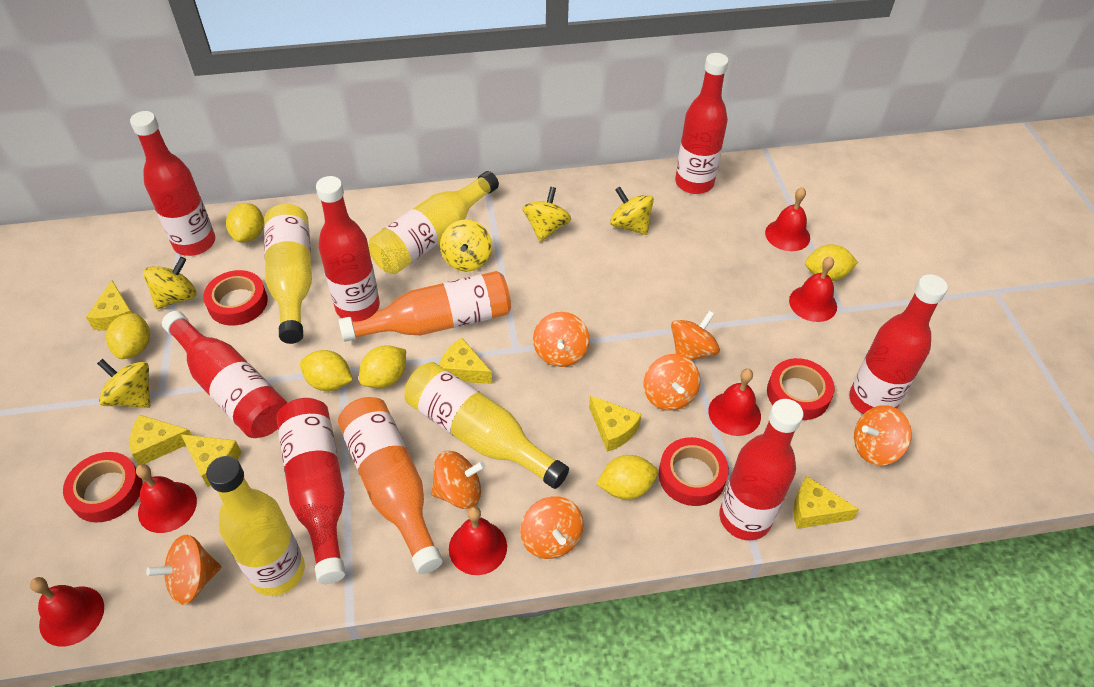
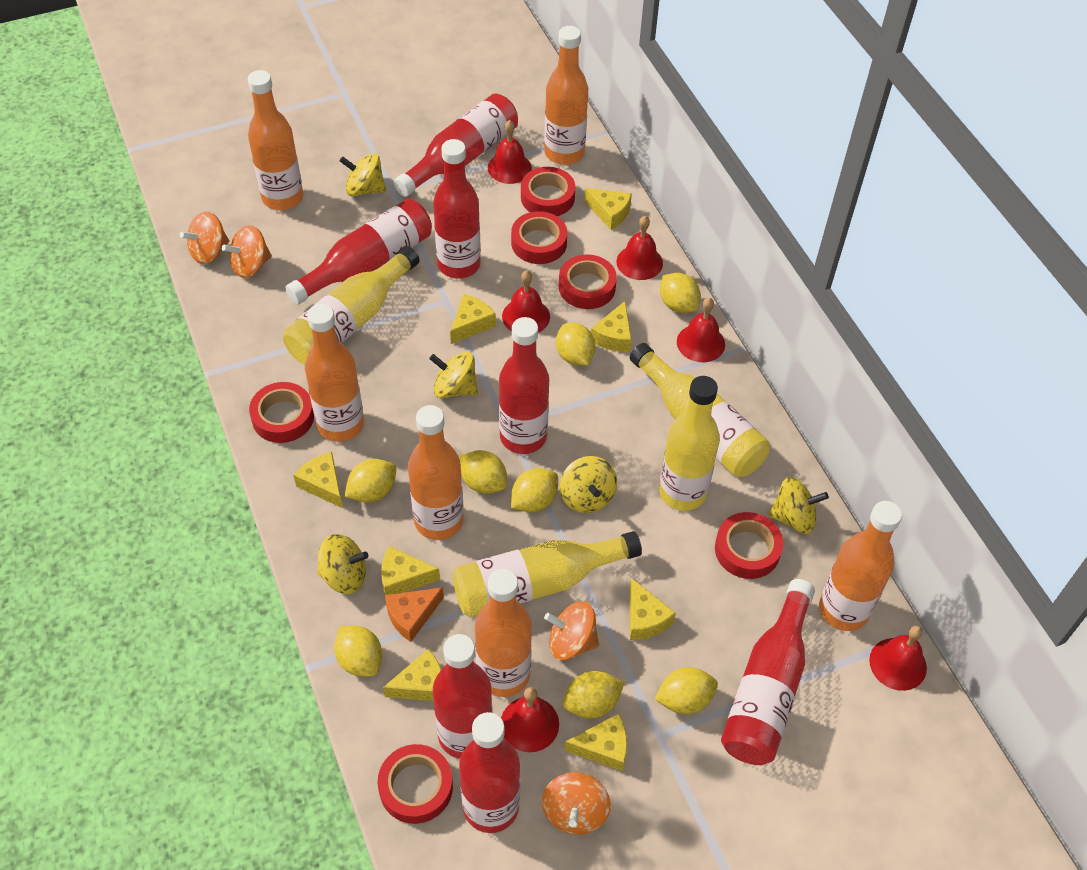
orange bottle: [338,271,511,342] [338,397,443,574] = 2 -> [248,70,303,210] [305,304,364,442] [408,405,464,540] [475,569,532,697] [544,26,588,165] [819,501,902,631] = 6
orange cheese: none = 0 -> [385,587,444,642] = 1
orange spinning top: [146,534,221,605] [431,451,485,509] [520,496,584,559] [533,312,590,367] [644,354,700,411] [671,311,720,361] [854,405,912,465] = 7 -> [180,211,229,264] [222,225,272,278] [542,772,611,835] [544,602,599,661] = 4
red tape: [63,452,142,523] [203,270,268,326] [659,437,729,506] [767,358,835,420] = 4 -> [249,382,314,443] [378,744,453,824] [511,211,567,264] [521,167,576,216] [559,255,617,309] [715,512,783,579] = 6
yellow cheese: [86,280,132,331] [130,415,192,465] [181,434,241,487] [439,338,492,384] [589,396,642,452] [793,476,859,529] = 6 -> [294,452,343,508] [381,546,440,595] [383,649,441,701] [450,294,496,344] [564,714,627,771] [584,188,632,230] [591,301,632,352] [630,578,676,640] = 8
yellow lemon: [106,313,150,359] [226,203,264,242] [300,350,353,391] [359,345,406,388] [596,455,658,500] [805,244,858,281] = 6 -> [334,626,382,677] [345,459,397,503] [460,450,507,494] [511,468,558,512] [556,323,596,366] [563,671,624,719] [655,667,718,714] [660,273,701,313] = 8

